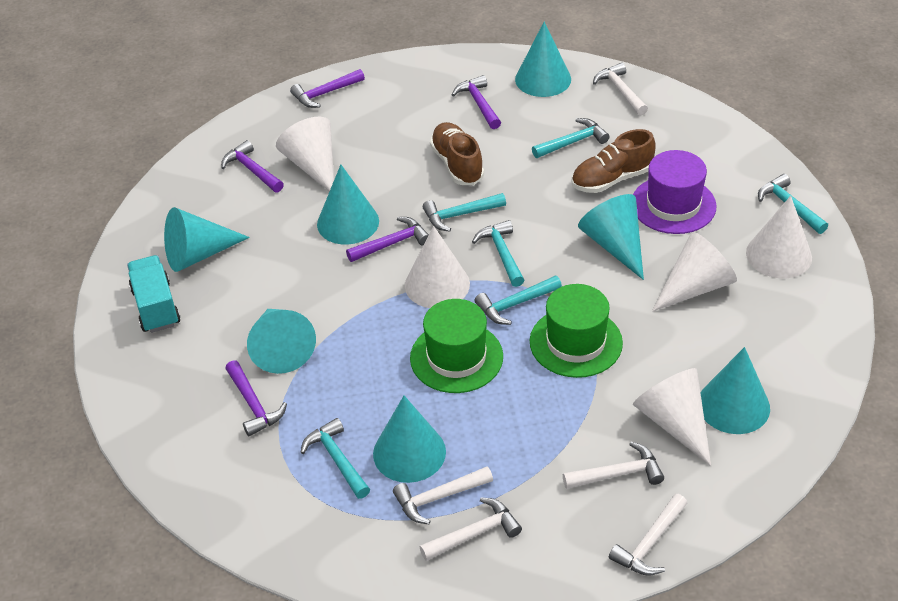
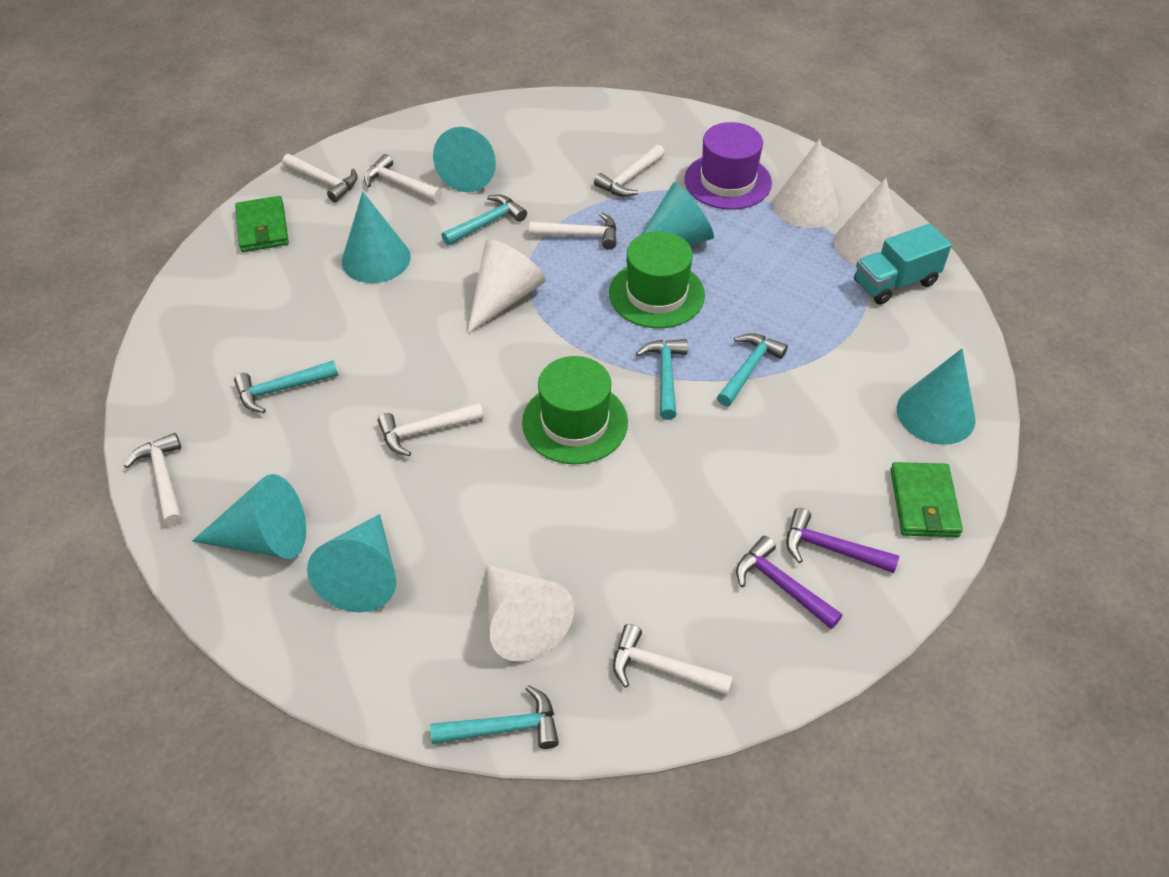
brown shoe: [430,122,484,185] [571,129,656,193] = 2 -> none = 0
green wallet: none = 0 -> [235,196,289,252] [890,462,963,537] = 2
purple hammer: [221,140,284,193] [225,360,287,436] [290,69,365,108] [346,217,429,262] [452,75,501,129] = 5 -> [736,536,842,629] [786,508,899,573] = 2
turquoise cone: [164,207,250,272] [247,309,316,374] [317,164,379,244] [373,396,446,483] [515,22,571,97] [578,194,644,280] [701,347,770,434] = 7 -> [192,474,306,559] [307,514,396,612] [342,191,411,283] [433,127,496,192] [625,182,714,262] [897,349,976,445] = 6
turquoise hammer: [300,418,370,499] [423,193,506,232] [472,220,524,287] [475,275,562,325] [532,118,610,158] [758,174,828,234] = 6 -> [234,360,338,413] [430,685,559,749] [441,195,527,246] [636,339,688,420] [717,333,788,407] = 5
white cone: [276,117,334,192] [405,226,470,308] [633,368,711,466] [652,232,737,312] [746,196,812,278] = 5 -> [467,239,546,334] [487,565,574,662] [773,139,839,228] [833,178,899,266] = 4
white hammer: [393,466,493,524] [420,497,522,561] [563,442,664,489] [593,63,648,116] [609,494,688,576] = 5 -> [124,433,182,526] [282,154,358,202] [364,154,442,202] [378,403,484,456] [529,212,617,249] [594,144,665,197] [613,624,733,696] = 7

